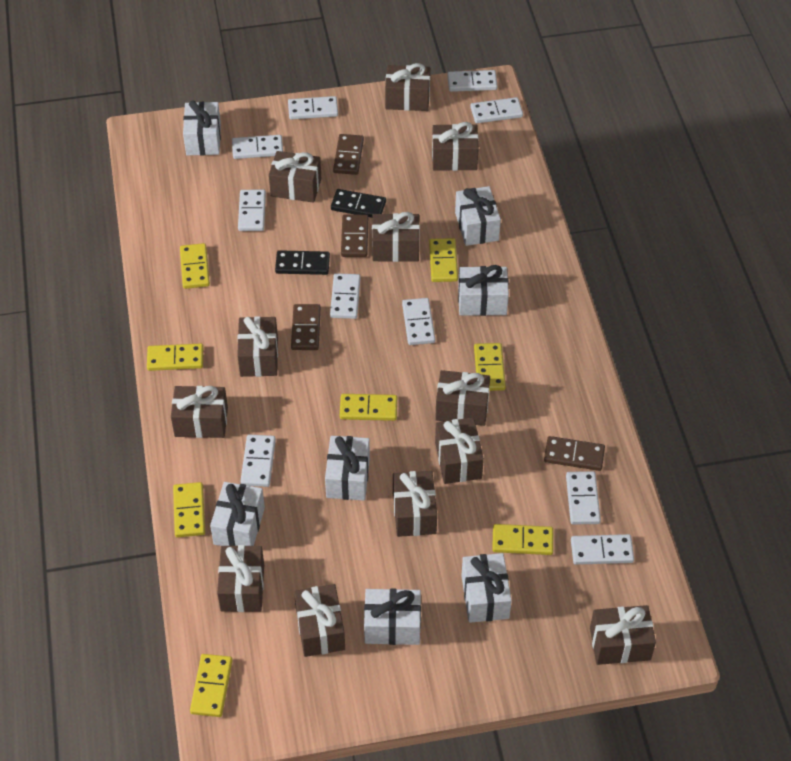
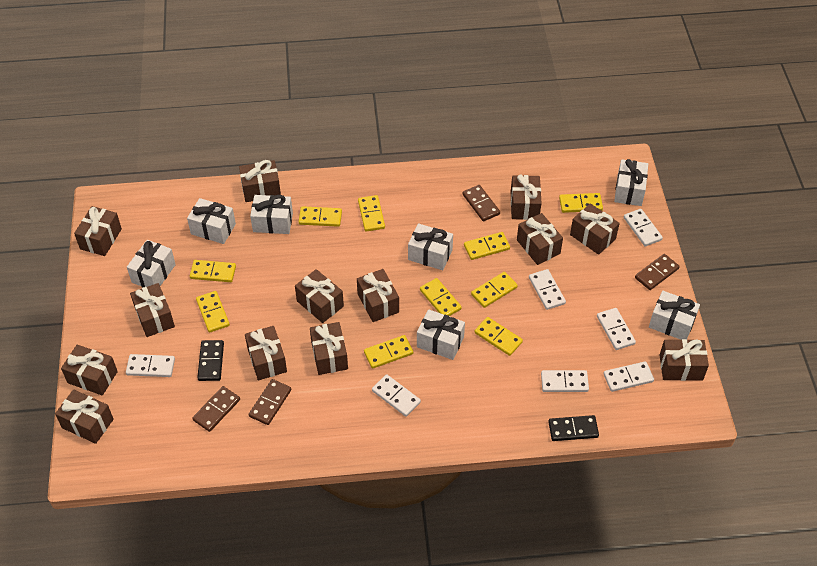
brown gift: [171,386,228,438] [217,545,264,612] [237,316,278,377] [269,151,321,203] [294,584,345,657] [372,212,420,262] [385,63,430,111] [393,471,437,537] [432,122,479,171] [435,370,490,426] [435,418,484,484] [590,605,656,665] = 12 -> [55,389,114,444] [61,345,118,395] [74,206,122,256] [130,283,175,337] [239,160,281,202] [245,326,287,380] [295,269,344,323] [310,322,348,375] [357,269,399,322] [511,175,542,220] [517,213,563,265] [570,203,620,255] [659,339,709,381] = 13
white domino: [232,135,283,159] [238,190,266,231] [240,435,276,487] [288,96,338,119] [330,273,360,319] [402,298,435,345] [447,70,497,92] [470,97,523,123] [566,471,601,525] [571,534,634,565] = 10 -> [126,354,175,377] [372,374,421,417] [529,269,566,310] [541,370,589,392] [597,308,636,350] [603,361,654,392] [624,209,663,246] = 7
yellow domino: [147,344,203,371] [173,482,205,537] [180,243,210,289] [190,654,232,717] [340,394,397,421] [429,238,458,282] [474,343,506,391] [492,524,553,555] = 8 -> [190,260,236,282] [196,291,230,333] [299,206,342,227] [358,195,385,232] [364,335,413,369] [420,278,462,316] [464,232,510,260] [471,272,518,308] [475,317,523,356] [559,193,603,213] = 10

